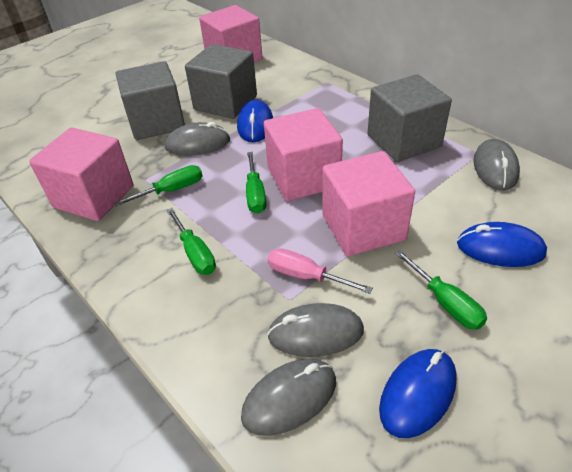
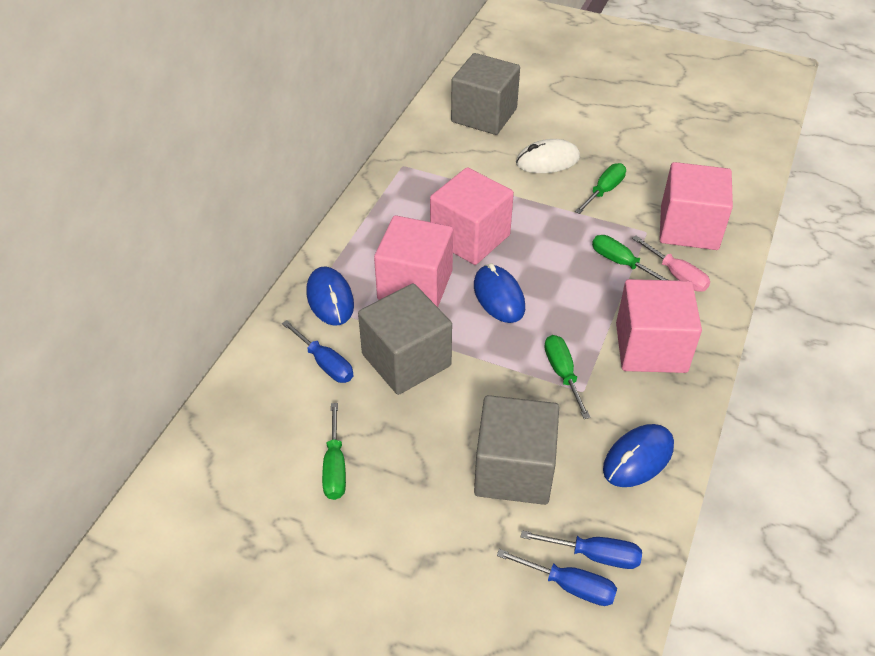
blue screwdriver: none = 0 -> [282,320,353,383] [497,549,617,606] [521,530,642,569] = 3
grey mouse: [165,122,230,156] [241,359,336,436] [267,303,364,357] [473,139,520,191] = 4 -> none = 0
white mouse: none = 0 -> [516,139,580,173] = 1

